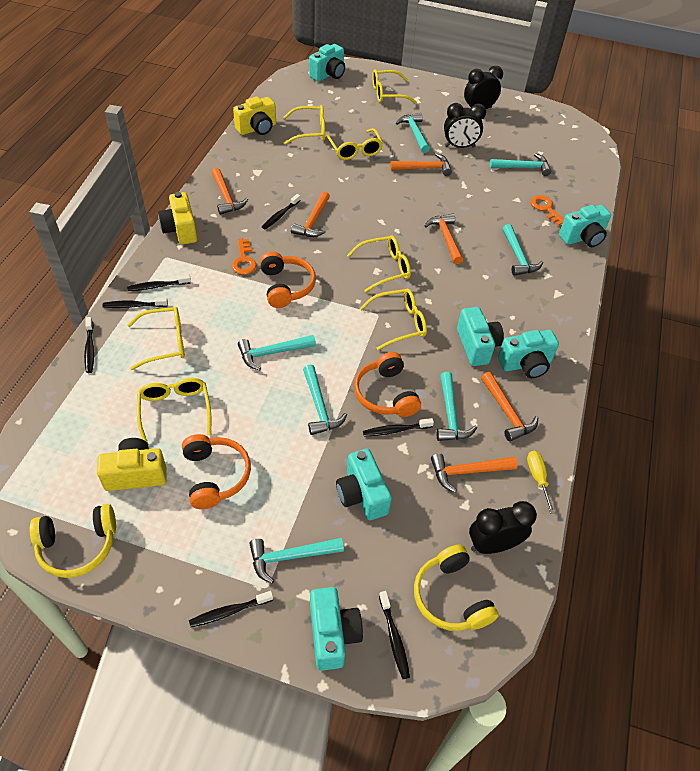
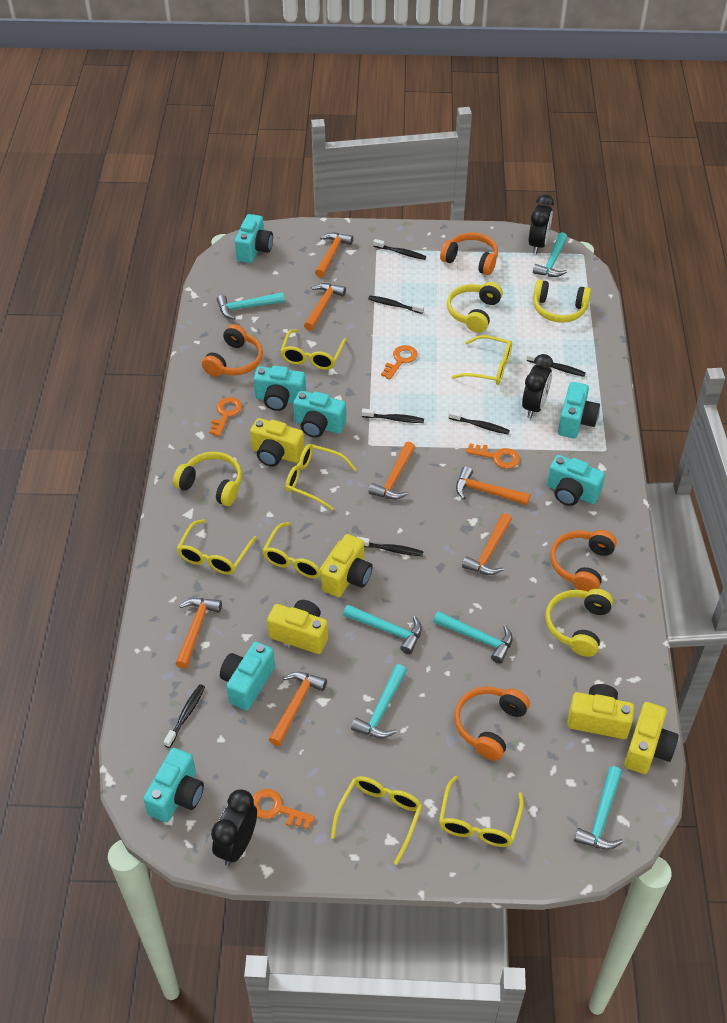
orange hammer: [211,168,248,215] [291,191,330,237] [390,153,452,176] [425,214,463,264] [431,453,518,493] [481,372,538,441] = 6 -> [175,598,222,669] [269,672,327,746] [304,283,346,331] [315,233,353,277] [369,441,415,500] [456,466,530,505] [462,513,512,575] = 7
orange headphones: [182,434,251,509] [259,251,316,308] [354,352,421,417] = 3 -> [202,324,263,377] [440,232,498,275] [454,686,530,761] [550,530,617,592] = 4
orange key: [232,239,257,275] [531,195,564,226] = 2 -> [209,397,242,436] [253,789,315,829] [381,345,418,380] [466,444,520,469] = 4
turquoise camera: [309,44,345,82] [310,587,363,671] [336,449,392,520] [457,307,504,366] [498,330,559,378] [559,205,611,247] = 6 -> [143,748,204,822] [220,642,275,710] [235,214,273,263] [254,366,306,411] [293,391,346,438] [547,455,605,506] [558,382,600,438] = 7
turquoise hammer: [238,335,316,370] [249,538,344,584] [303,365,347,435] [396,113,430,153] [437,372,477,441] [490,153,551,176] [502,224,543,276] = 7 -> [217,292,285,320] [343,605,422,654] [351,664,407,738] [433,611,513,664] [533,232,567,277] [574,766,623,850] = 6
yellow camera: [97,438,167,491] [158,192,197,245] [233,97,276,135] = 3 -> [250,418,304,467] [267,600,328,654] [321,534,373,597] [567,684,634,739] [624,702,679,774] = 5
yellow headphones: [30,504,116,578] [414,545,499,631] = 2 -> [173,452,242,506] [447,282,503,333] [533,280,591,323] [545,589,613,657] = 4
yellow screwdriver: [527,451,555,513] = 1 -> none = 0

